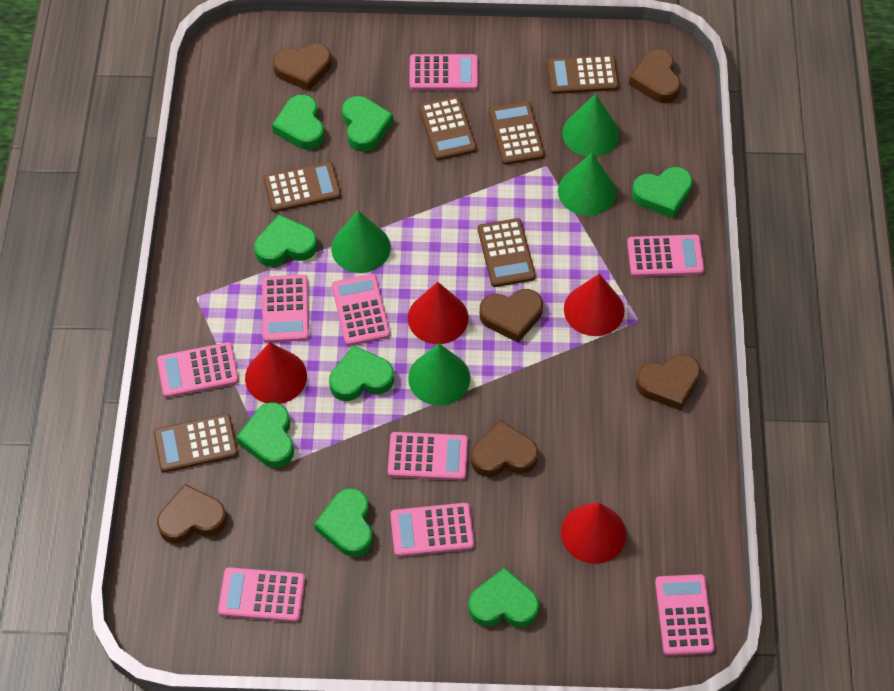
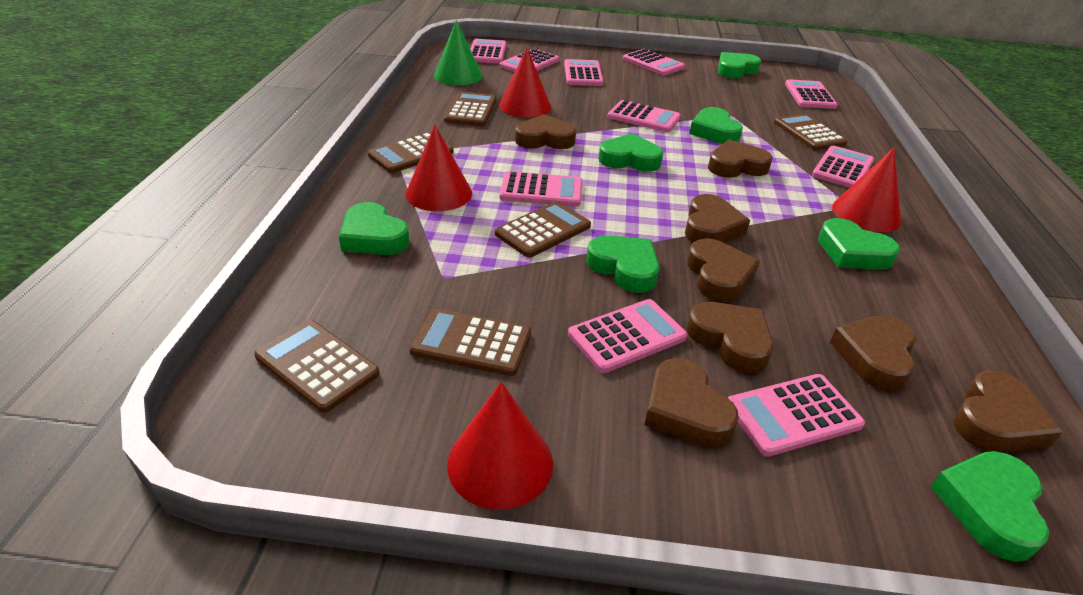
brown heart: [157,484,227,543] [273,44,332,91] [471,420,538,477] [480,289,543,343] [629,49,681,103] [636,354,701,411] = 6 -> [515,114,576,149] [645,358,739,448] [685,194,750,243] [687,238,760,302] [687,302,774,373] [708,140,773,178] [830,315,917,391] [954,370,1063,452] = 8
green cone: [331,210,391,273] [408,344,470,406] [558,153,616,216] [562,94,619,157] = 4 -> [434,20,483,85] = 1
green heart: [237,402,294,468] [254,215,317,267] [272,95,324,150] [314,488,373,557] [329,345,394,401] [342,96,393,151] [468,567,539,628] [632,167,693,218] = 8 -> [339,202,409,255] [586,235,660,293] [598,133,664,171] [689,107,743,144] [718,52,761,78] [818,218,900,270] [930,451,1049,562] = 7
pink calculator: [157,342,239,398] [218,567,305,622] [262,275,309,343] [332,274,390,346] [388,432,468,480] [390,503,474,557] [409,54,478,90] [627,235,704,277] [655,574,715,656] = 9 -> [471,39,507,64] [499,171,582,207] [500,49,559,72] [564,59,604,86] [568,299,688,373] [608,100,681,132] [623,49,685,75] [728,374,865,457] [785,79,838,109] [812,146,874,188] = 10

